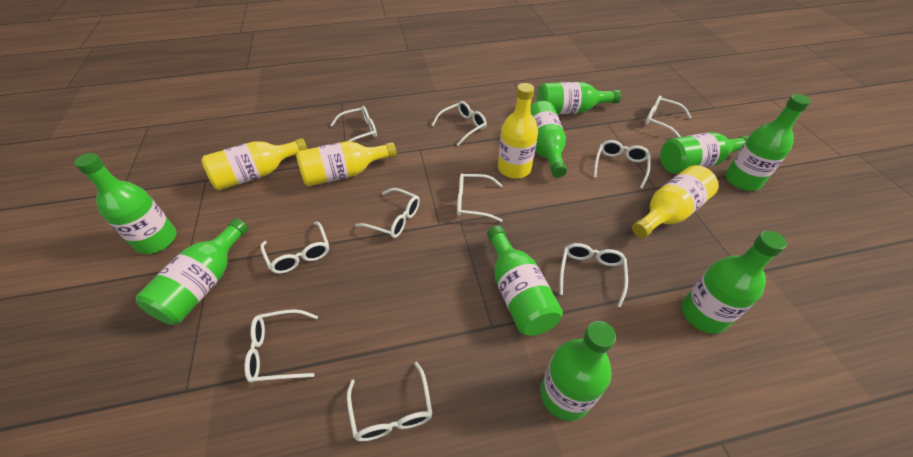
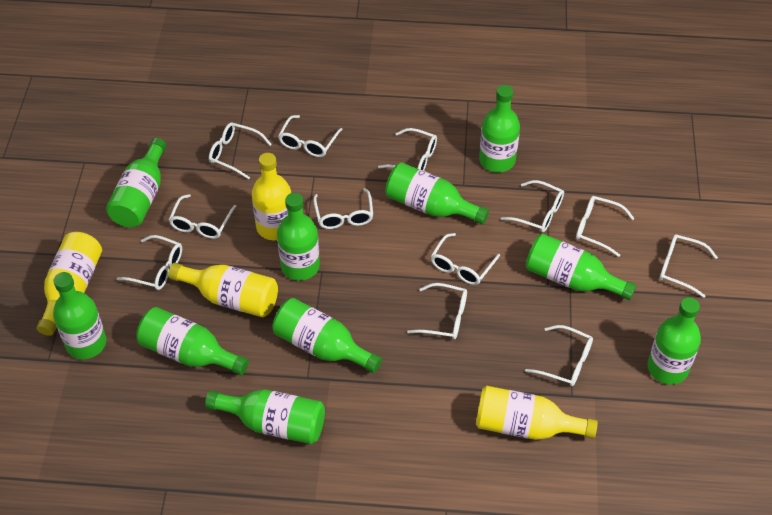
green bottle: [74,153,177,254] [136,219,248,325] [487,226,563,336] [530,101,567,178] [537,82,621,114] [540,321,616,421] [660,132,749,174] [682,231,787,334] [725,94,811,191] = 9 -> [53,272,106,359] [106,138,167,227] [136,307,249,375] [205,389,325,444] [272,298,382,373] [277,193,320,281] [385,162,489,224] [479,85,520,172] [526,234,636,300] [647,297,701,385] = 10
white glasses: [244,309,318,383] [260,222,329,274] [330,106,377,142] [347,362,433,442] [355,188,420,238] [432,101,487,146] [457,173,503,222] [559,243,628,307] [593,140,650,188] [645,96,691,138] = 10 -> [117,235,182,290] [169,194,237,239] [209,122,272,179] [278,115,343,157] [313,188,373,229] [378,128,437,171] [407,283,467,339] [431,233,500,285] [501,180,564,232] [525,325,593,386] [576,196,635,257] [659,234,718,298] = 12

